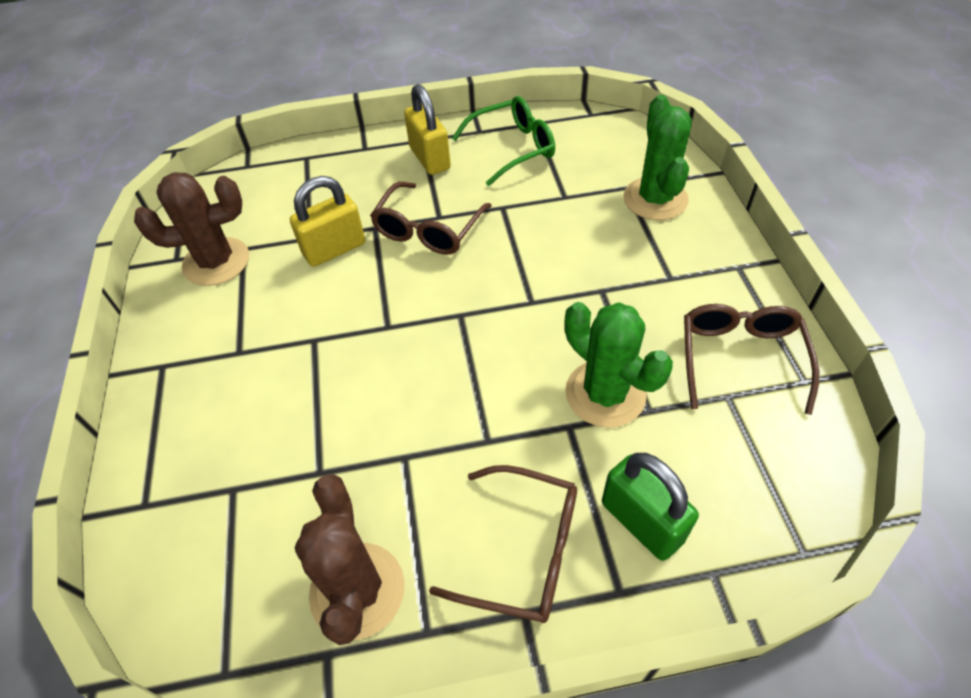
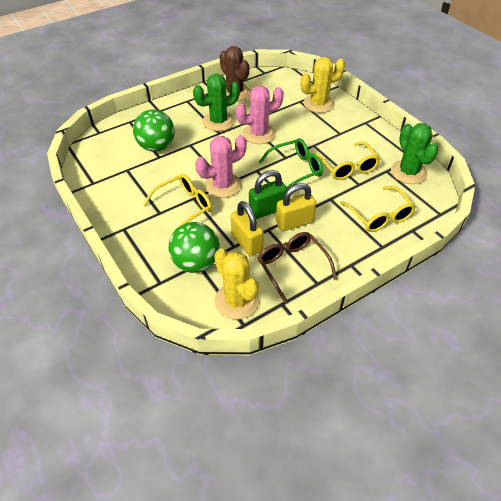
brown cactus: [134,172,249,286] [295,474,405,645] = 2 -> [220,46,250,101] = 1
brown glasses: [370,182,492,255] [429,465,577,623] [684,304,819,415] = 3 -> [258,232,337,303] = 1
green ball: none = 0 -> [133,110,175,152] [169,222,220,273] = 2
pink cactus: none = 0 -> [195,135,247,198] [236,86,284,144] = 2
yellow cactus: none = 0 -> [214,249,259,320] [300,57,345,113] = 2
yellow glasses: none = 0 -> [143,174,212,236] [313,142,380,180] [340,186,416,232] = 3

